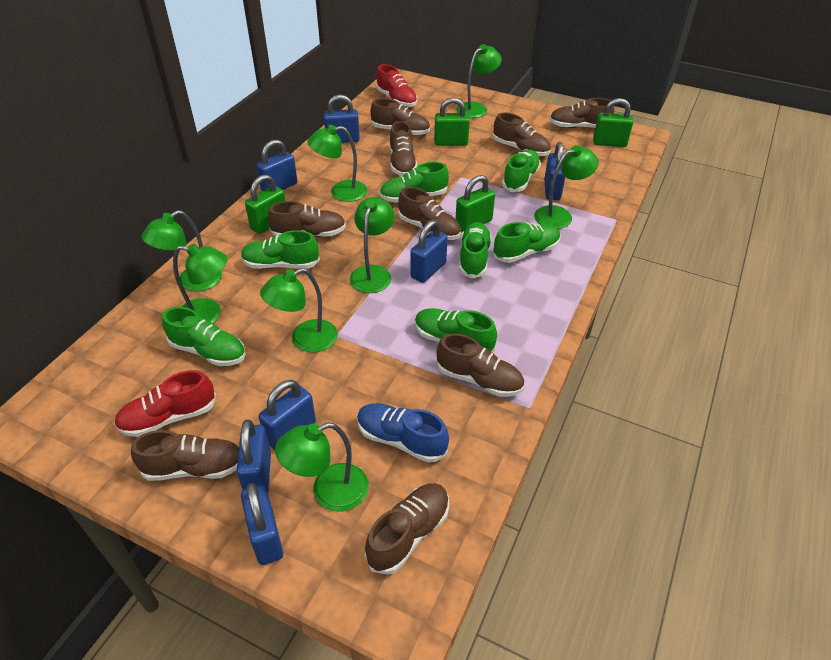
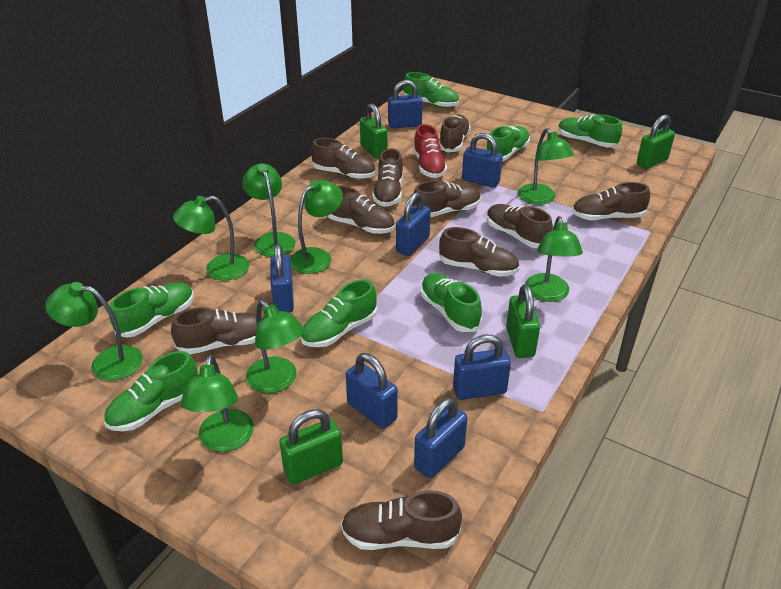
blue shoe: [357,403,449,463] = 1 -> none = 0
brown shoe: [131,430,239,481] [268,201,346,237] [365,483,449,575] [370,98,430,136] [390,121,417,176] [398,187,461,240] [437,333,524,397] [493,113,551,156] [549,98,614,128] = 9 -> [171,307,263,354] [311,138,376,179] [327,185,395,234] [341,490,462,550] [372,148,403,207] [412,180,481,217] [439,114,471,152] [439,227,520,277] [487,204,553,248] [572,182,650,220] = 10
red shoe: [114,370,216,437] [376,64,417,107] = 2 -> [413,124,447,178] = 1

